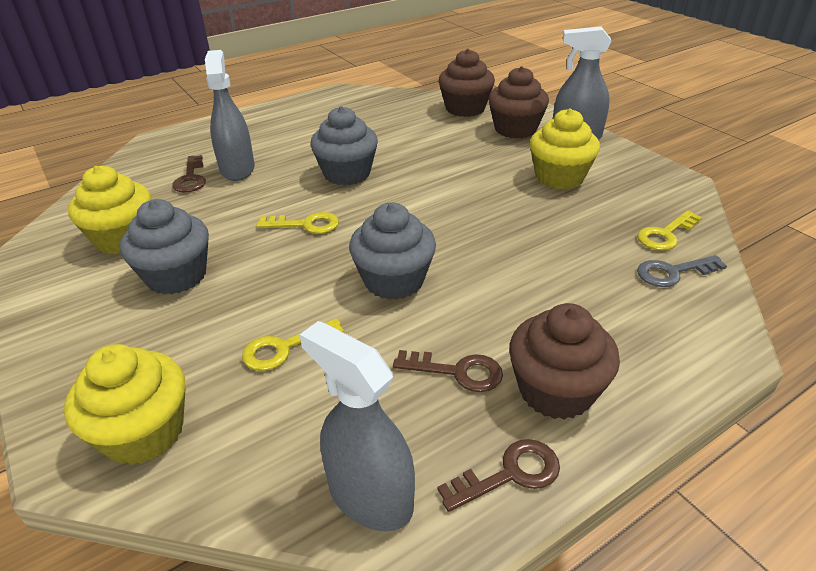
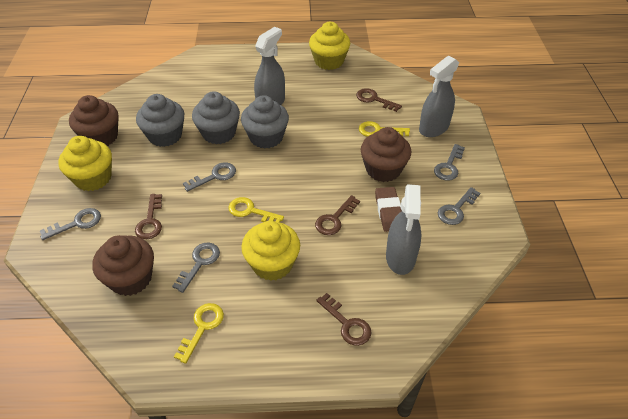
brown eraser: none = 0 -> [375,187,402,232] = 1
brown key: [172,155,206,192] [393,350,503,392] [437,439,560,512] = 3 -> [135,194,162,239] [315,195,360,235] [316,293,371,346] [356,88,402,112] = 4
grey key: [637,255,727,287] = 1 -> [40,208,101,240] [172,242,220,293] [183,162,236,192] [434,144,465,181] [438,187,480,225] = 5

